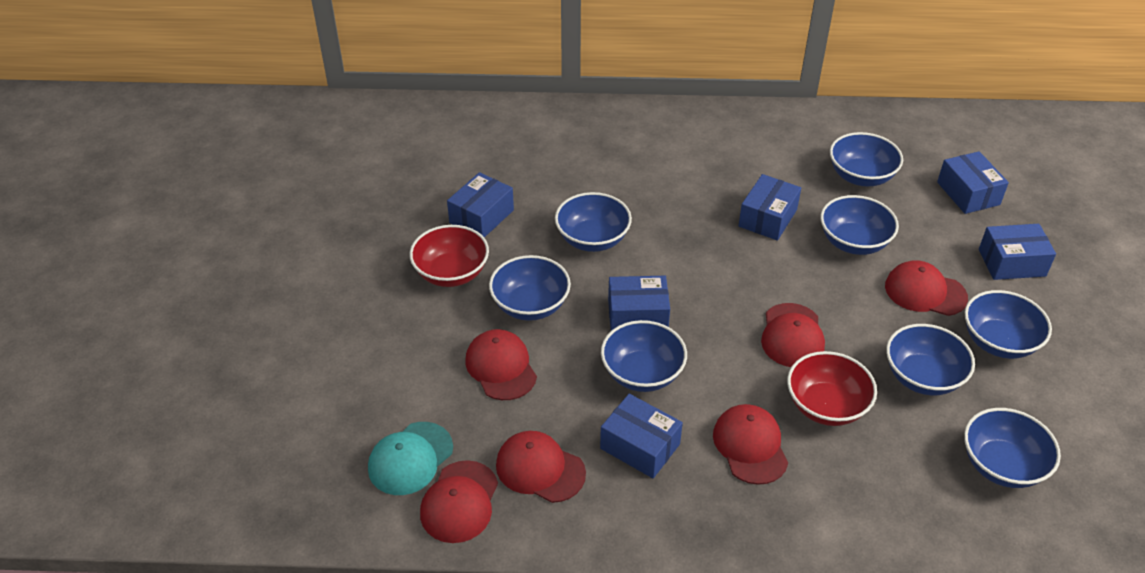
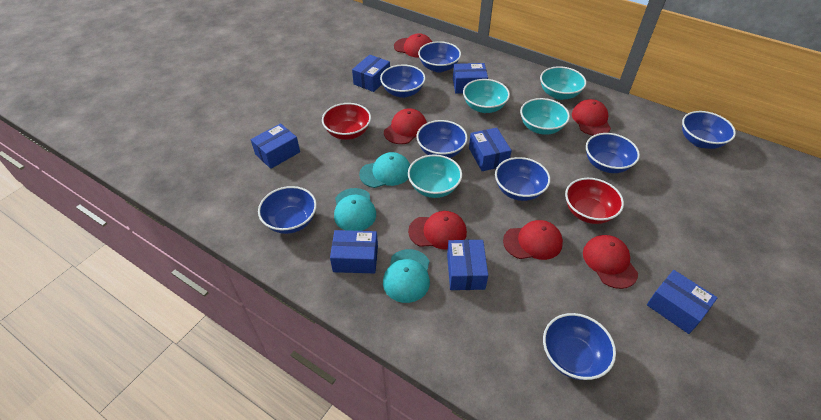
blue box: [447,172,514,238] [600,394,683,478] [608,276,670,331] [739,174,801,241] [937,151,1009,214] [979,224,1056,280] = 6 -> [251,123,300,169] [330,230,378,273] [352,55,390,92] [447,240,488,290] [453,63,488,94] [469,128,512,171] [647,270,718,334] = 7
turquoise bowl: none = 0 -> [408,154,462,198] [463,79,510,113] [520,98,570,135] [540,66,586,100] = 4
turquoise cap: [368,422,453,495] = 1 -> [334,188,376,231] [359,152,410,188] [383,249,430,303] = 3

